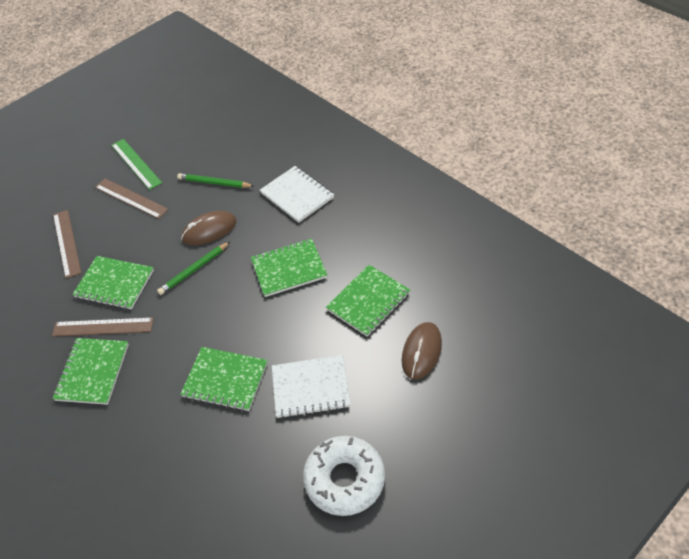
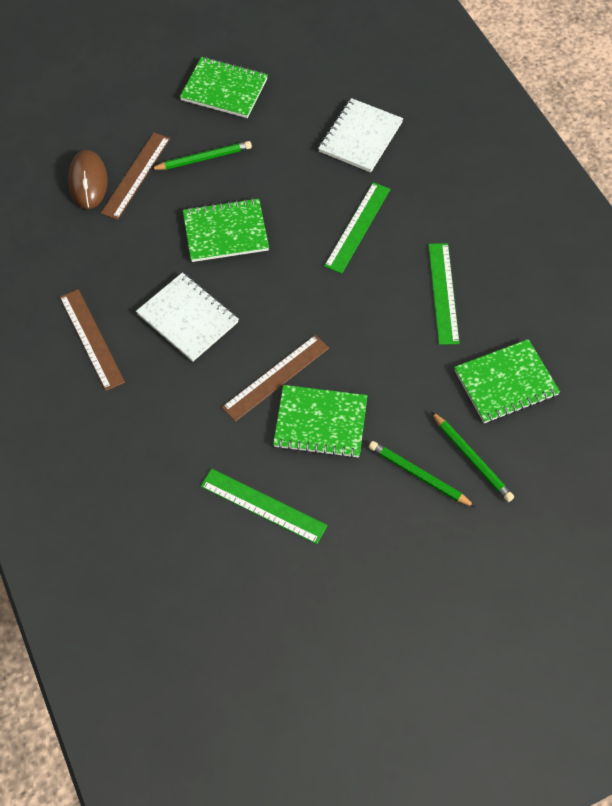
brown mouse: [181,211,237,245] [402,322,442,380] = 2 -> [68,150,108,209] = 1
green notebook: [52,338,129,405] [72,256,154,310] [180,347,268,411] [251,238,327,297] [326,265,410,337] = 5 -> [180,57,268,118] [183,198,269,262] [273,385,367,458] [454,339,560,423] = 4
green pencil: [157,242,230,295] [177,173,254,188] = 2 -> [150,141,252,170] [369,441,475,507] [431,411,514,502] = 3
green ruler: [111,139,162,190] = 1 -> [201,468,327,544] [324,182,390,274] [428,243,460,345] = 3
white donut: [303,436,385,516] = 1 -> none = 0

